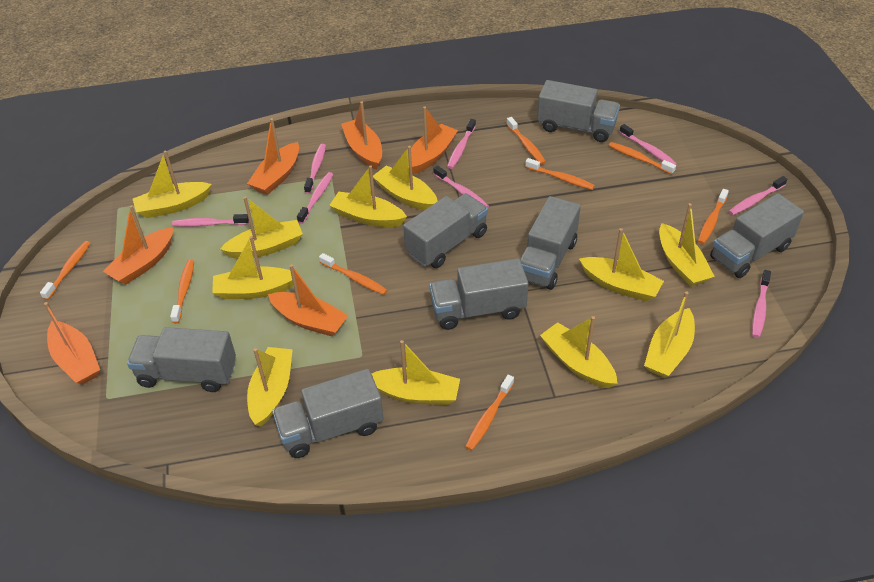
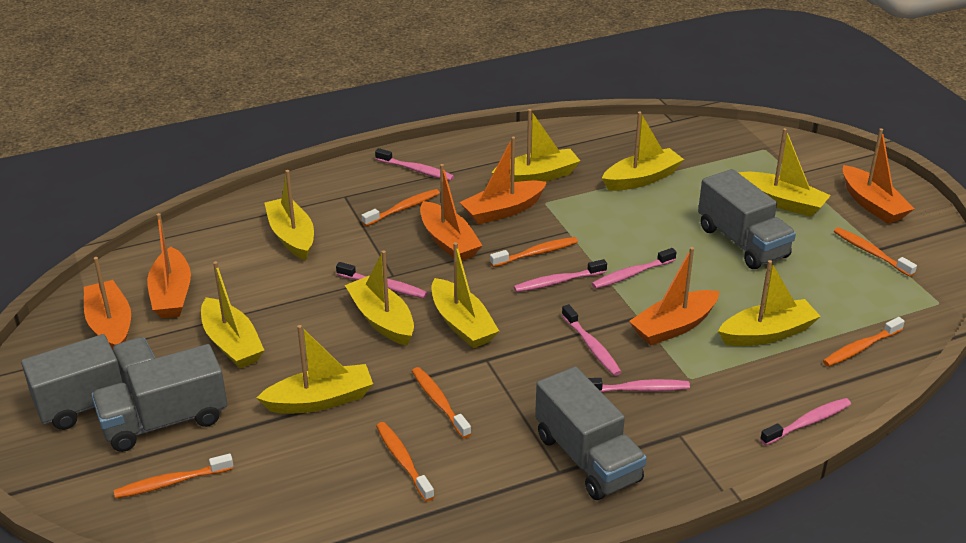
grey truck: [127,327,236,392] [272,369,384,458] [403,193,488,268] [429,258,528,330] [520,196,581,290] [537,80,620,142] [710,193,804,278] = 7 -> [21,334,155,430] [91,344,227,452] [535,366,647,500] [698,169,796,269] = 4
orange toothbrush: [40,241,91,300] [170,260,194,323] [319,253,388,295] [465,375,514,451] [507,117,546,165] [525,158,595,190] [609,142,676,174] [698,189,729,244] = 8 -> [114,454,233,499] [362,189,440,226] [376,422,434,502] [412,367,471,438] [490,237,578,267] [823,317,905,367] [834,227,917,277] = 7
pink toothbrush: [172,214,249,227] [297,172,334,224] [304,144,326,194] [433,165,489,208] [447,119,476,169] [620,124,677,165] [728,176,787,215] [752,270,771,338] = 8 -> [336,262,428,298] [375,148,454,181] [514,259,607,292] [562,304,621,376] [588,378,690,392] [592,248,676,289] [760,398,851,445] = 7
yellow boat: [133,151,212,218] [212,236,293,299] [220,196,303,259] [247,347,293,427] [329,166,407,227] [372,340,460,405] [373,146,438,210] [540,316,618,388] [579,228,664,301] [644,291,695,378] [659,203,715,287] = 11 -> [201,261,264,368] [257,325,373,414] [264,170,314,261] [345,250,414,346] [431,242,499,348] [491,109,580,183] [602,112,684,191] [718,260,821,346] [738,128,831,217] = 9

